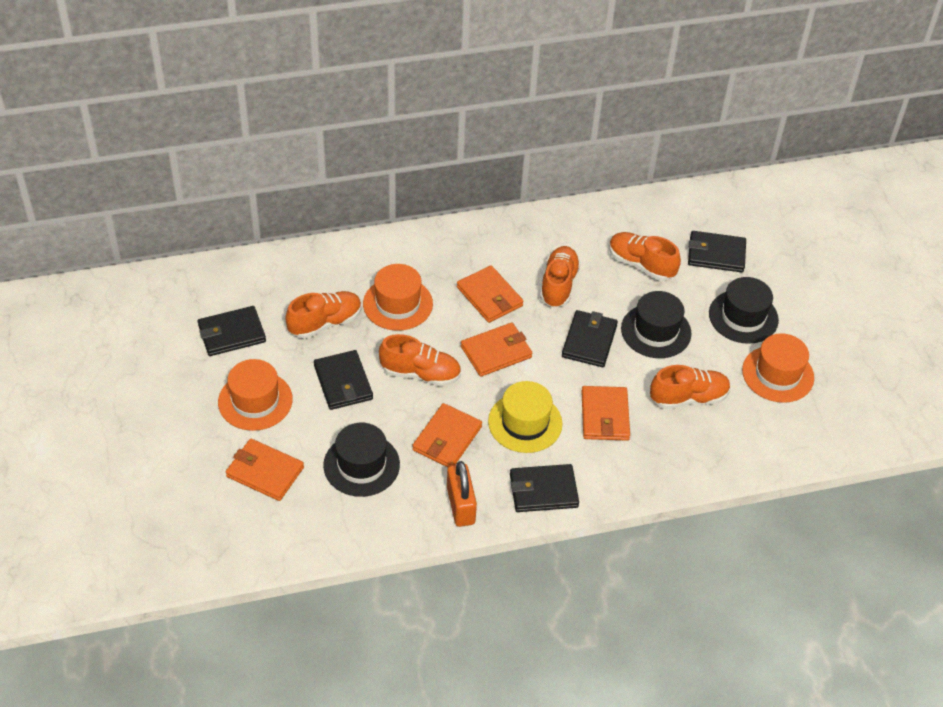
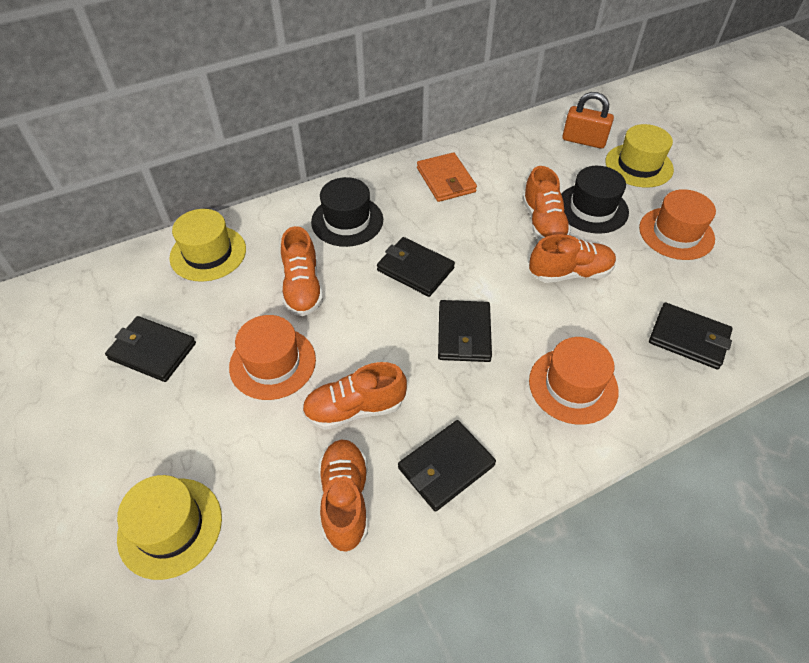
black hat: [323,423,400,497] [621,291,692,358] [709,277,779,344] = 3 -> [311,177,383,247] [561,166,629,234] = 2
orange wallet: [226,439,304,501] [412,403,482,467] [457,265,523,323] [461,323,532,377] [581,386,630,441] = 5 -> [417,153,477,202] = 1
yellow hat: [488,381,562,453] = 1 -> [117,475,222,580] [169,209,246,282] [605,124,674,188] = 3

